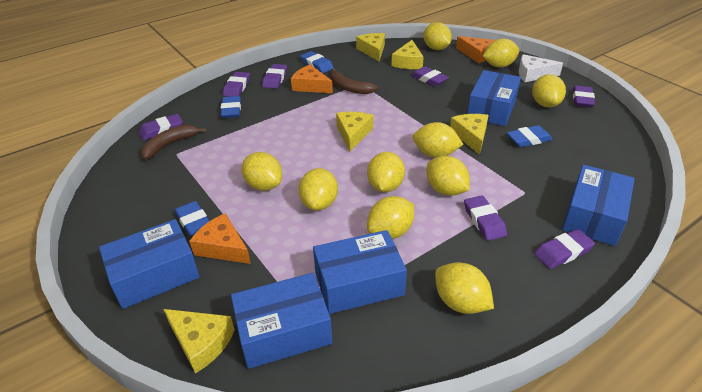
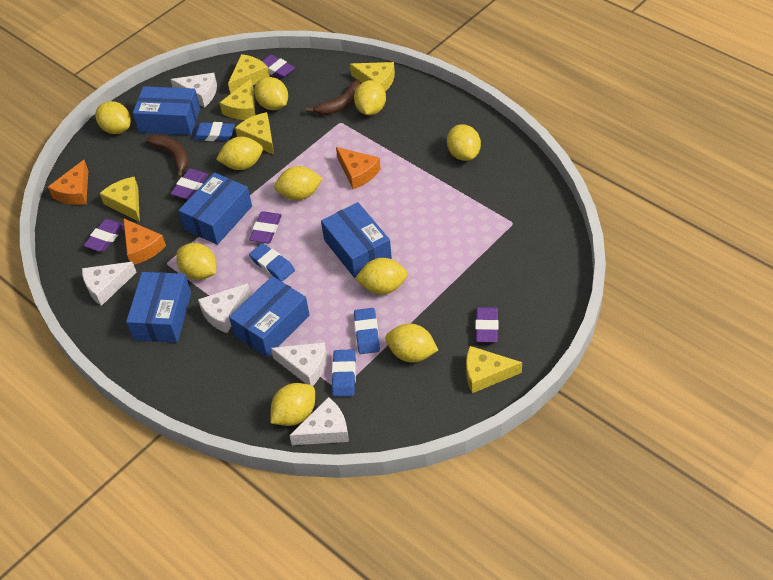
purple eraser: [139,114,183,140] [223,72,250,97] [262,64,287,89] [411,66,449,86] [464,195,507,241] [534,229,595,269] [573,86,595,108] = 7 -> [83,219,124,252] [170,169,209,199] [249,211,282,243] [262,55,295,79] [475,307,499,343] = 5
white cheese: [519,54,563,82] = 1 -> [82,262,137,306] [170,73,217,108] [198,283,251,333] [271,342,327,386] [289,397,349,445] = 5
yellow cheese: [163,309,235,373] [336,112,373,152] [356,33,385,61] [391,40,424,69] [450,114,489,155] = 5 -> [100,177,140,222] [220,79,255,120] [228,54,270,94] [235,112,274,155] [350,62,395,92] [466,346,522,393] = 6

